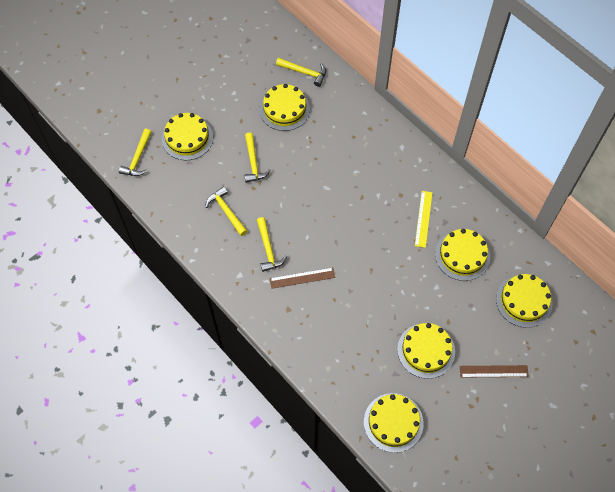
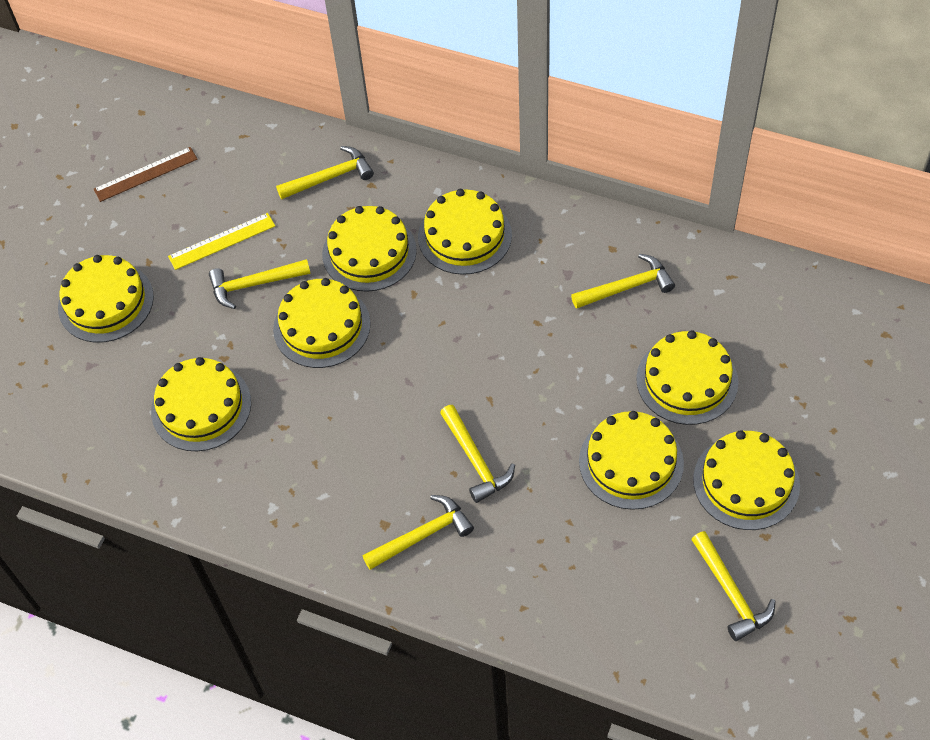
brown ruler: [270,267,335,289] [460,365,529,378] = 2 -> [93,147,198,202] = 1
yellow cake: [162,113,213,161] [260,84,310,131] [364,393,424,453] [397,323,455,379] [435,229,490,281] [496,274,553,328] = 6 -> [58,255,154,343] [151,357,251,451] [273,278,371,368] [322,206,417,292] [418,189,512,275] [579,411,684,510] [636,330,738,425] [693,430,800,530] = 8
yellow hammer: [119,129,151,176] [205,186,247,236] [244,133,271,183] [257,217,287,272] [276,58,326,87] = 5 -> [209,259,311,309] [276,146,374,199] [362,495,474,570] [440,405,515,503] [571,254,675,309] [691,531,775,641] = 6

